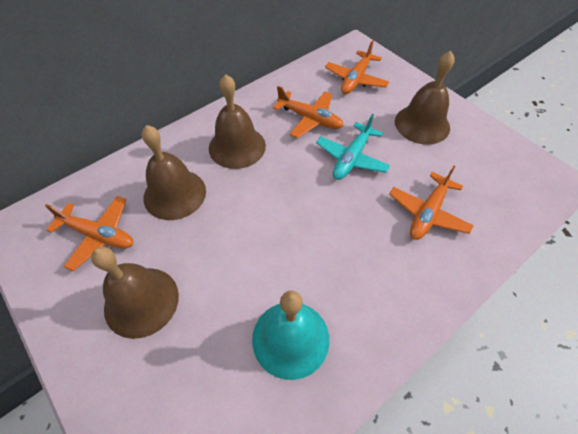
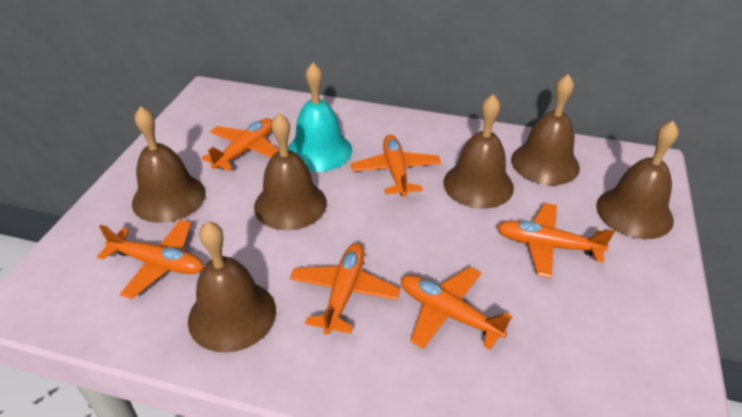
brown bell: [91,247,179,339] [142,125,206,220] [209,74,266,169] [395,51,455,145] = 4 -> [132,106,206,223] [188,221,276,353] [254,113,327,230] [443,94,514,209] [511,74,580,185] [596,121,678,239] = 6
orange plane: [45,196,133,271] [273,86,343,138] [325,40,389,94] [389,166,474,240] = 4 -> [97,220,204,299] [201,118,279,171] [290,243,400,335] [351,135,441,197] [401,267,513,350] [497,203,614,278] = 6
turquoise plane: [316,114,391,180] = 1 -> none = 0

